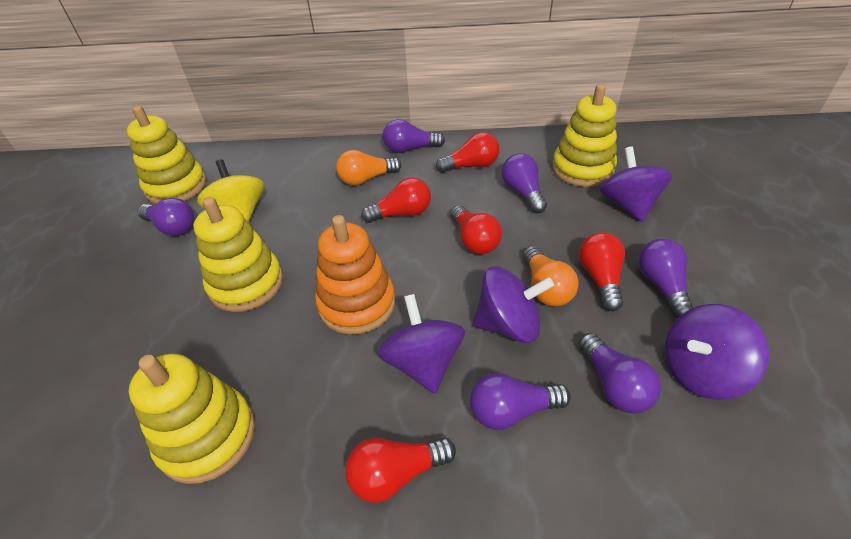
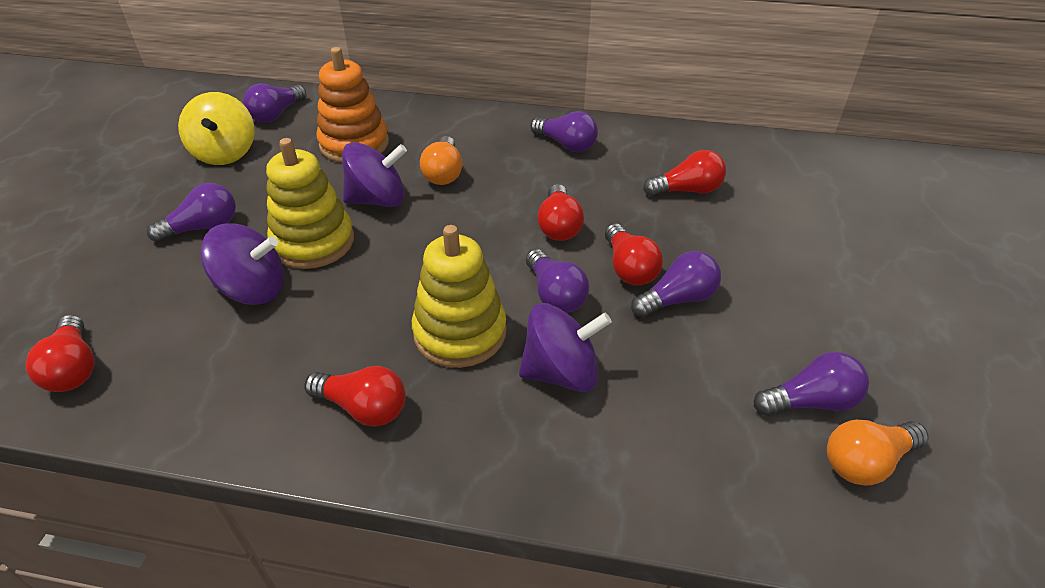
purple spinning top: [377,294,465,394] [473,266,554,343] [599,146,673,222] [665,304,769,400] = 4 -> [200,224,284,305] [342,142,407,207] [519,303,612,392] = 3
yellow stacking toy: [127,105,206,204] [129,353,255,484] [194,197,283,312] [552,84,617,187] = 4 -> [266,138,354,269] [412,225,506,368] = 2

